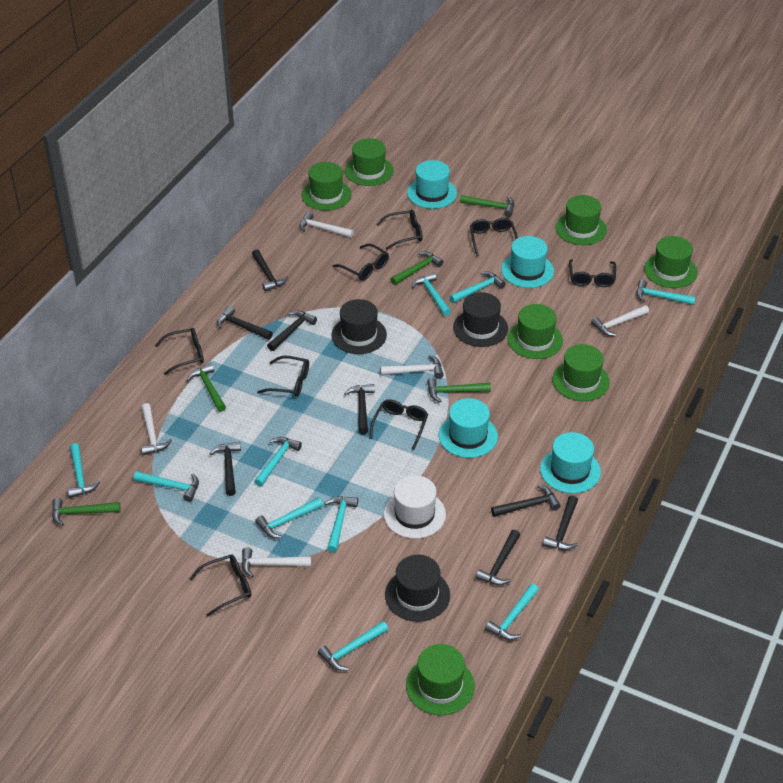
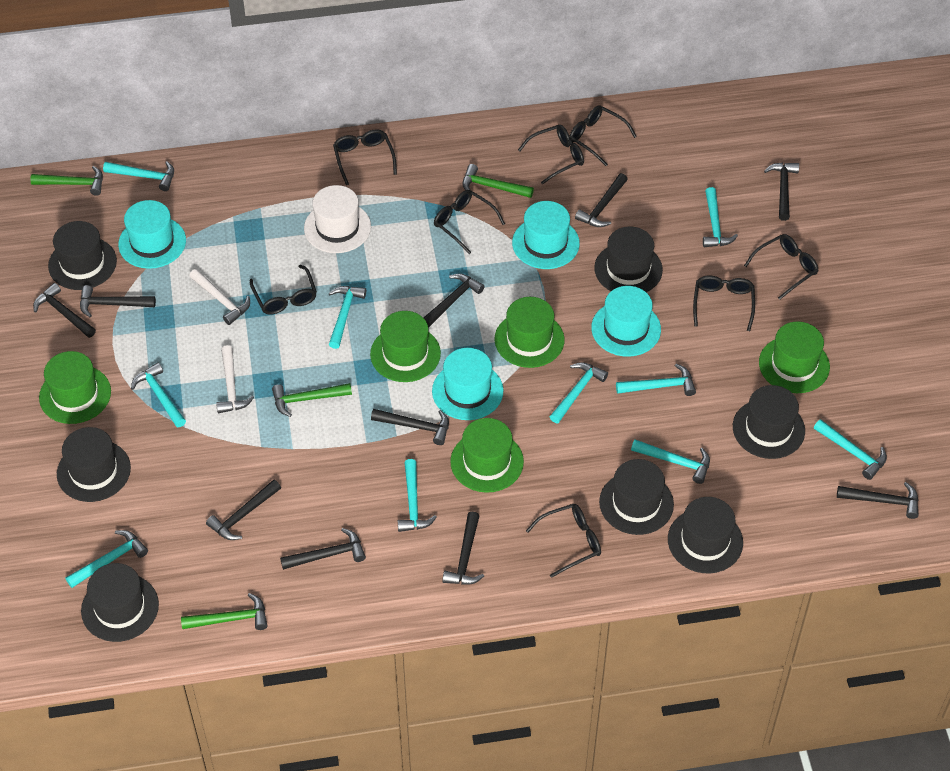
black hammer: [209,441,241,496] [217,306,273,340] [252,249,288,292] [267,310,317,351] [344,384,374,434] [475,530,520,585] [491,485,561,517] [543,495,578,550] = 8 -> [33,283,96,338] [80,285,156,317] [206,479,281,540] [280,528,366,570] [371,409,449,445] [424,273,485,328] [442,512,484,585] [575,173,628,227] [764,162,799,221] [837,482,919,519] = 10
black hat: [331,299,387,354] [385,555,450,622] [453,292,508,347] = 3 -> [48,221,117,290] [57,427,131,502] [81,563,159,642] [594,227,663,292] [599,459,674,535] [668,497,743,573] [733,385,805,459] = 7
green hammer: [52,498,120,526] [187,363,226,412] [391,251,443,285] [427,378,491,402] [460,195,514,217] = 5 -> [30,166,103,196] [181,593,267,630] [272,383,352,417] [462,164,534,198] = 4
green hat: [301,162,352,211] [345,138,394,186] [406,644,475,715] [507,304,563,359] [552,344,610,401] [556,195,607,245] [644,236,697,288] = 7 -> [39,351,111,424] [370,311,441,382] [450,418,524,493] [494,297,565,368] [759,321,830,393] = 5
white hammer: [141,403,172,455] [241,548,311,577] [299,212,354,238] [380,355,444,379] [591,305,649,336] = 5 -> [189,269,250,325] [216,345,254,414] = 2

